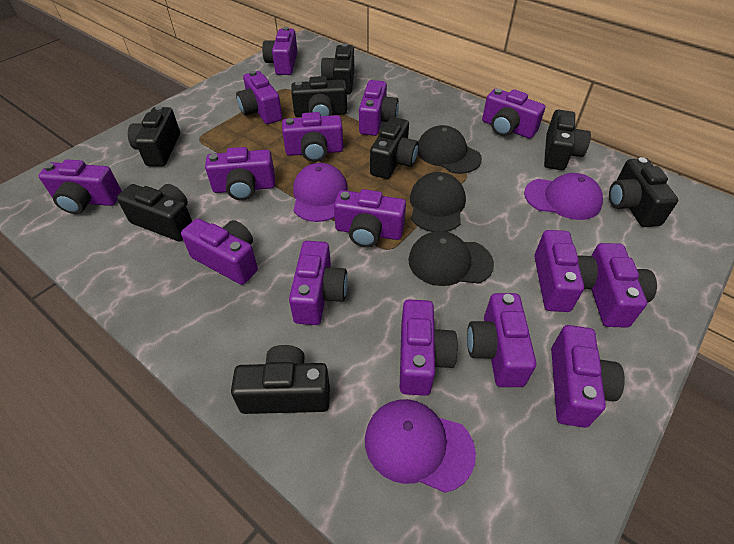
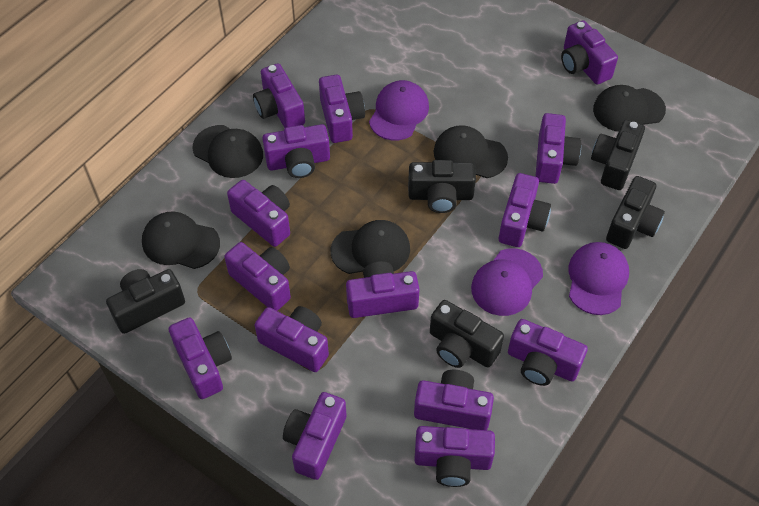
black camera: [117,184,192,242] [128,106,180,167] [231,345,330,414] [291,76,347,117] [321,43,354,94] [370,117,419,179] [544,110,591,170] [609,157,678,227] = 8 -> [106,269,185,334] [408,160,476,213] [430,300,504,368] [591,120,645,190] [606,176,665,249] = 5
black cap: [408,231,494,286] [410,172,466,232] [418,125,482,174] = 3 -> [142,211,220,269] [193,125,263,178] [331,220,410,274] [434,125,508,178] [593,85,666,132] = 5

